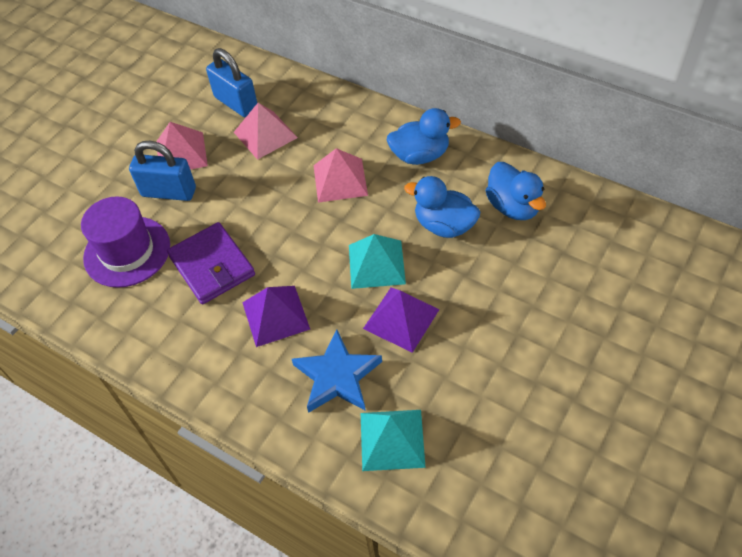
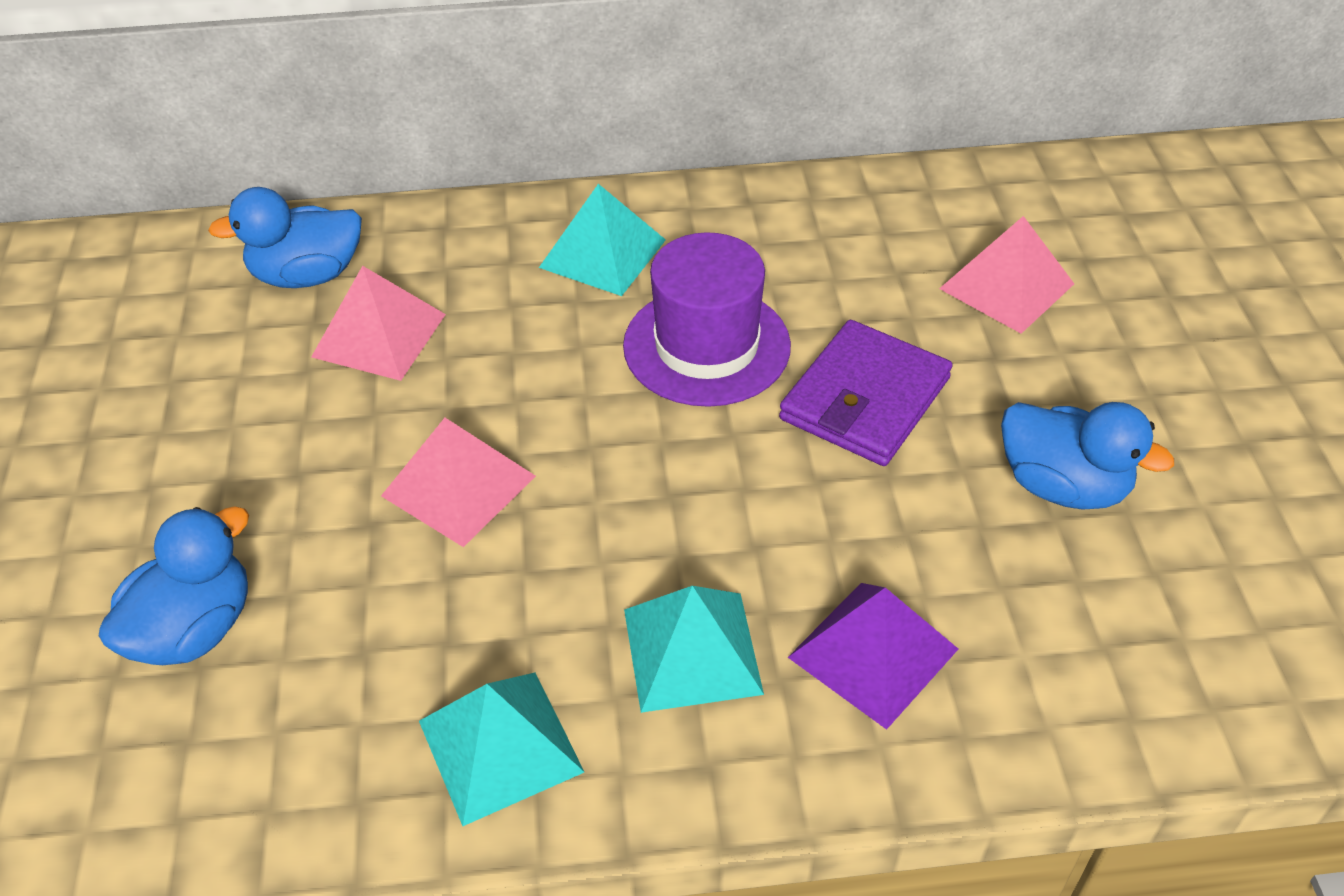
blue padlock: [129,141,196,201] [206,48,257,117] = 2 -> none = 0
blue star: [292,329,382,413] = 1 -> none = 0
purple pyramid: [242,286,310,347] [363,288,439,353] = 2 -> [788,583,958,730] = 1
turquoise pyramid: [349,234,406,289] [361,410,426,471] = 2 -> [419,673,584,826] [539,184,666,296] [624,586,764,713] = 3

